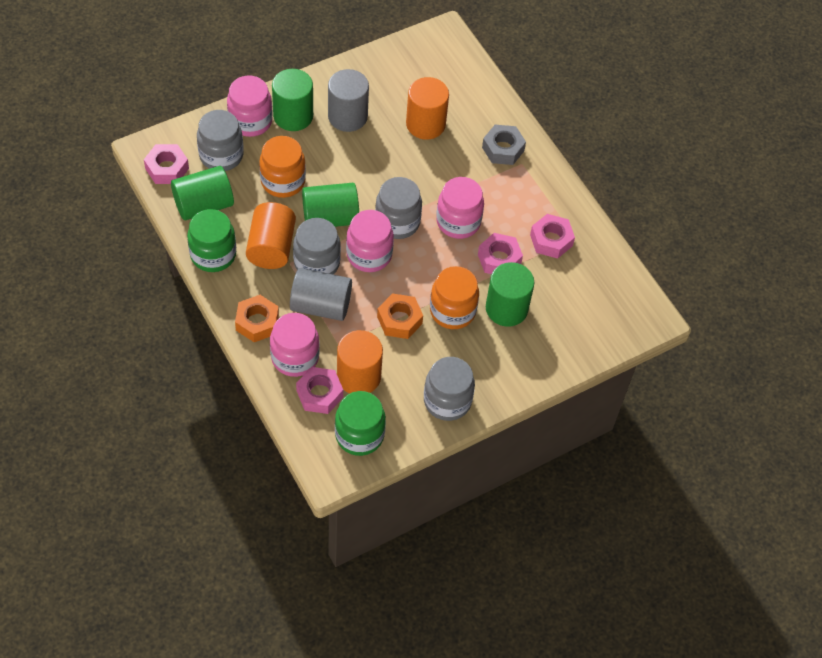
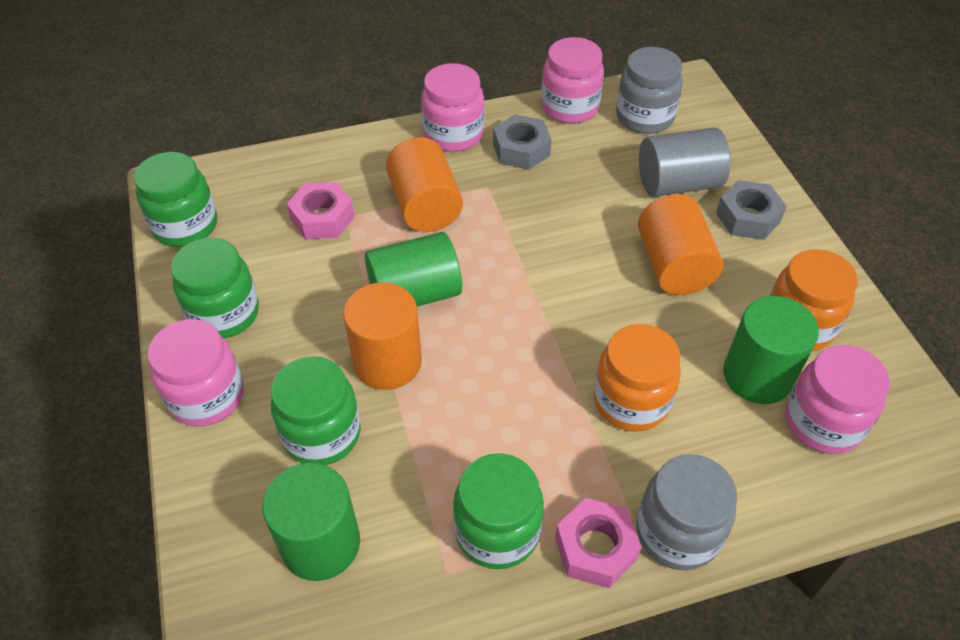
green cylinder: [171,166,234,220] [272,69,313,131] [302,183,359,227] [486,262,534,327] = 4 -> [263,463,360,581] [365,232,462,307] [723,296,819,404] = 3
green jar: [187,209,236,272] [335,391,386,456] = 2 -> [134,152,217,247] [171,238,259,339] [271,356,361,465] [453,453,544,569] = 4
grey cylinder: [290,268,352,321] [328,69,369,132] = 2 -> [639,128,731,197] = 1
grey jar: [197,110,243,171] [293,218,341,274] [375,177,422,239] [424,357,475,421] = 4 -> [616,47,683,134] [636,454,737,571] = 2
grey nut: [482,125,526,165] = 1 -> [493,114,552,170] [716,180,787,240] = 2
orange nut: [235,295,279,342] [377,293,423,339] = 2 -> none = 0
pink nut: [144,144,189,184] [296,367,343,414] [478,233,523,274] [530,214,575,259] = 4 -> [287,182,355,239] [555,498,642,588] = 2

